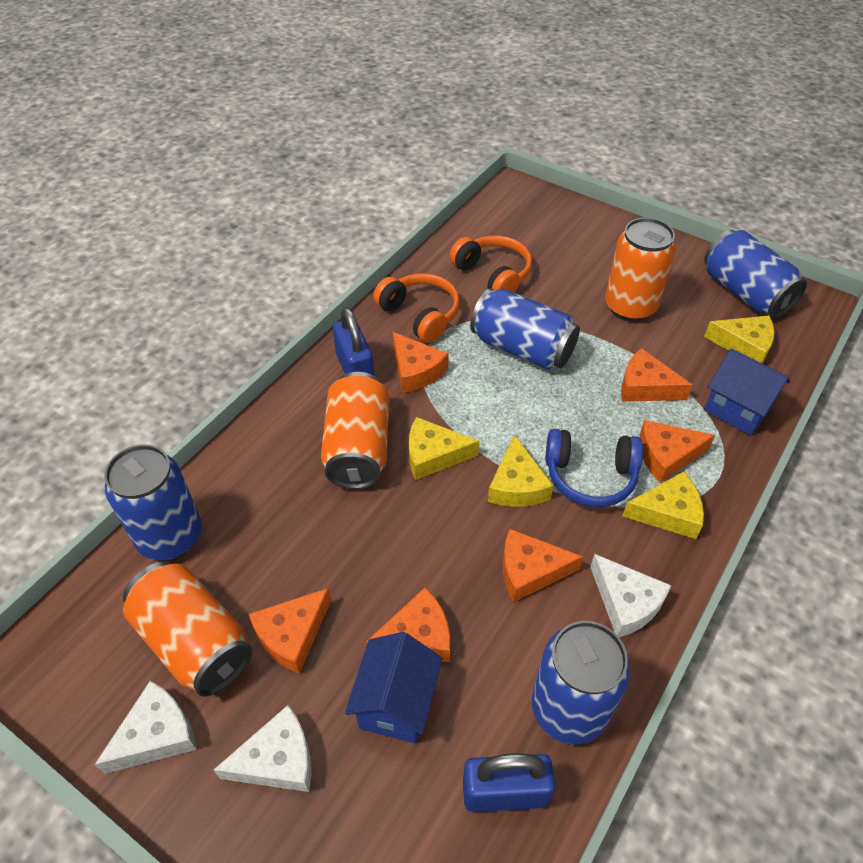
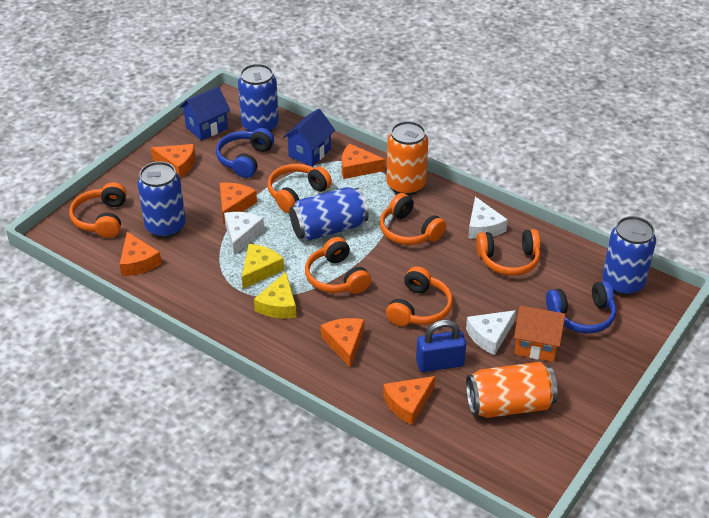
blue headphones: [546,429,643,507] = 1 -> [216,128,274,178] [546,281,616,334] = 2
blue padlock: [333,307,374,376] [463,753,555,812] = 2 -> [416,320,466,372] = 1
orange can: [123,561,252,697] [321,372,389,489] [605,217,676,322] = 3 -> [386,121,428,196] [466,362,558,418] = 2
orange headphones: [373,273,460,343] [450,235,532,293] = 2 -> [69,182,127,238] [267,164,332,213] [305,237,371,294] [380,193,446,245] [386,266,453,326] [476,229,540,276] = 6
orange house: none = 0 -> [514,306,566,362] = 1
yellow cheese: [409,417,479,480] [488,434,554,507] [622,471,704,539] [704,315,775,363] = 4 -> [242,244,284,289] [254,272,296,319] = 2

